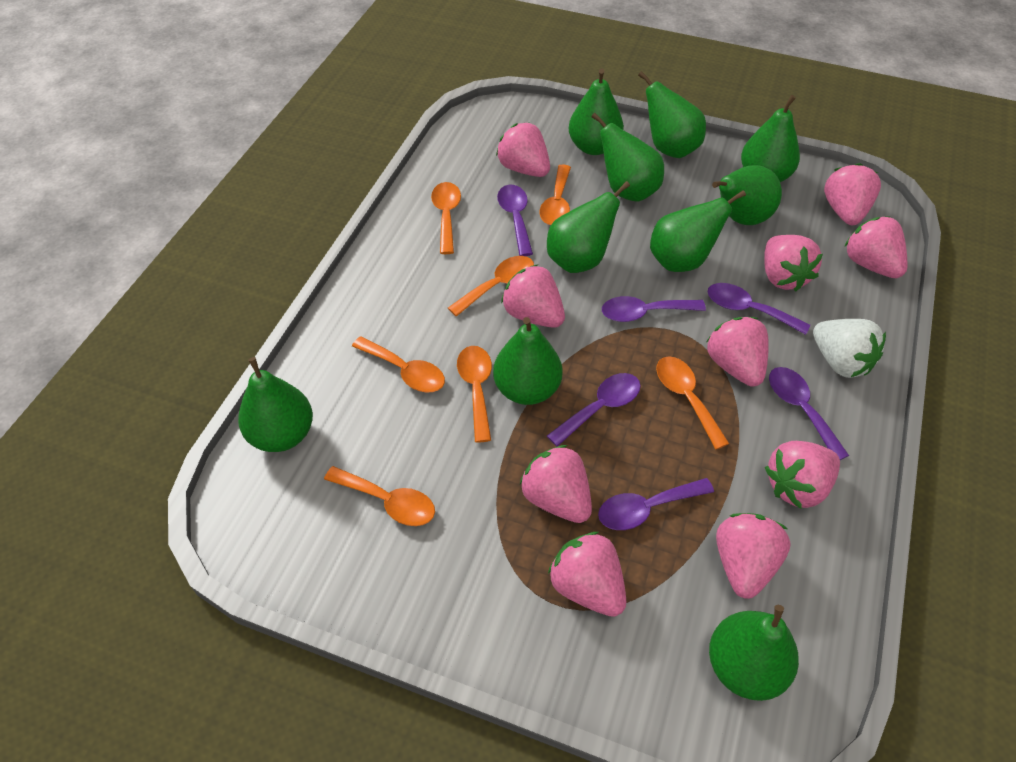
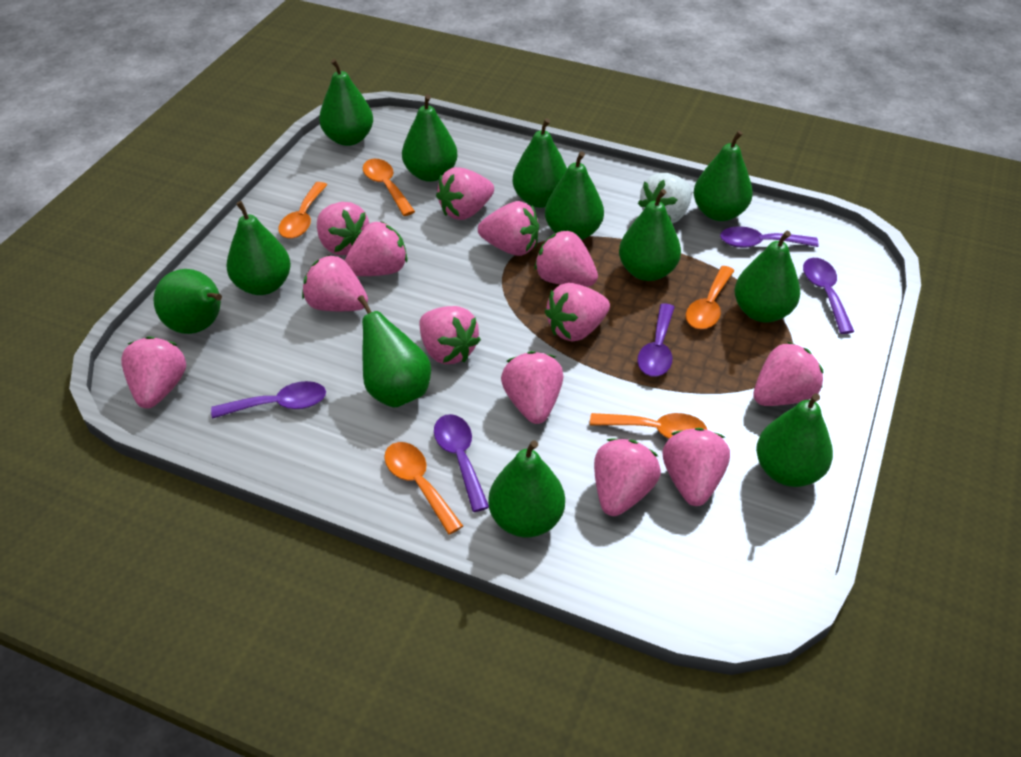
green pear: [238,357,313,452] [493,317,563,405] [547,181,630,273] [569,69,624,155] [591,113,664,202] [638,71,706,158] [650,190,746,272] [709,605,799,701] [712,165,782,225] [741,95,800,182] = 10 -> [153,269,222,334] [226,201,291,295] [319,59,373,146] [358,295,431,408] [402,94,458,182] [488,440,565,537] [513,118,567,208] [545,151,604,240] [619,189,681,281] [694,131,753,221] [734,231,800,322] [756,393,833,487] = 12
orange spoon: [324,466,435,526] [352,336,445,392] [431,182,461,254] [448,256,534,317] [457,346,492,442] [539,164,571,225] [656,356,730,449] = 7 -> [278,182,327,239] [363,159,415,216] [384,442,463,535] [590,413,707,439] [686,266,735,329] = 5
pink strawberry: [496,123,550,177] [501,264,565,328] [520,445,592,523] [548,532,626,617] [707,317,769,387] [716,513,791,599] [764,235,823,292] [765,441,840,509] [824,163,881,225] [844,217,907,278] = 10 -> [121,336,186,408] [302,255,368,311] [317,202,369,255] [345,221,407,276] [419,306,481,364] [436,167,494,220] [478,201,539,256] [501,351,563,424] [535,230,598,287] [545,283,610,342] [594,439,661,516] [663,428,730,506] [753,342,823,406] = 13
purple spoon: [497,185,533,256] [547,373,641,447] [598,478,714,530] [602,296,706,322] [708,283,810,335] [769,367,849,460] = 6 -> [211,381,326,419] [434,414,489,512] [637,303,675,377] [720,226,819,248] [803,258,854,334] = 5

